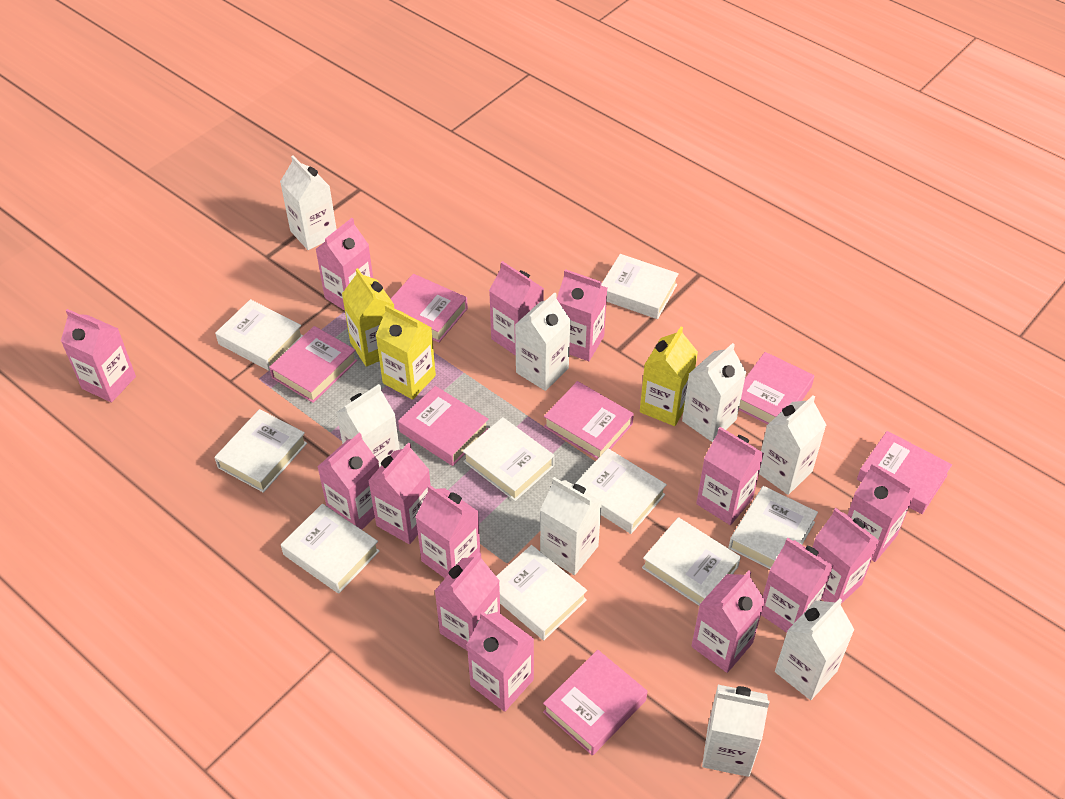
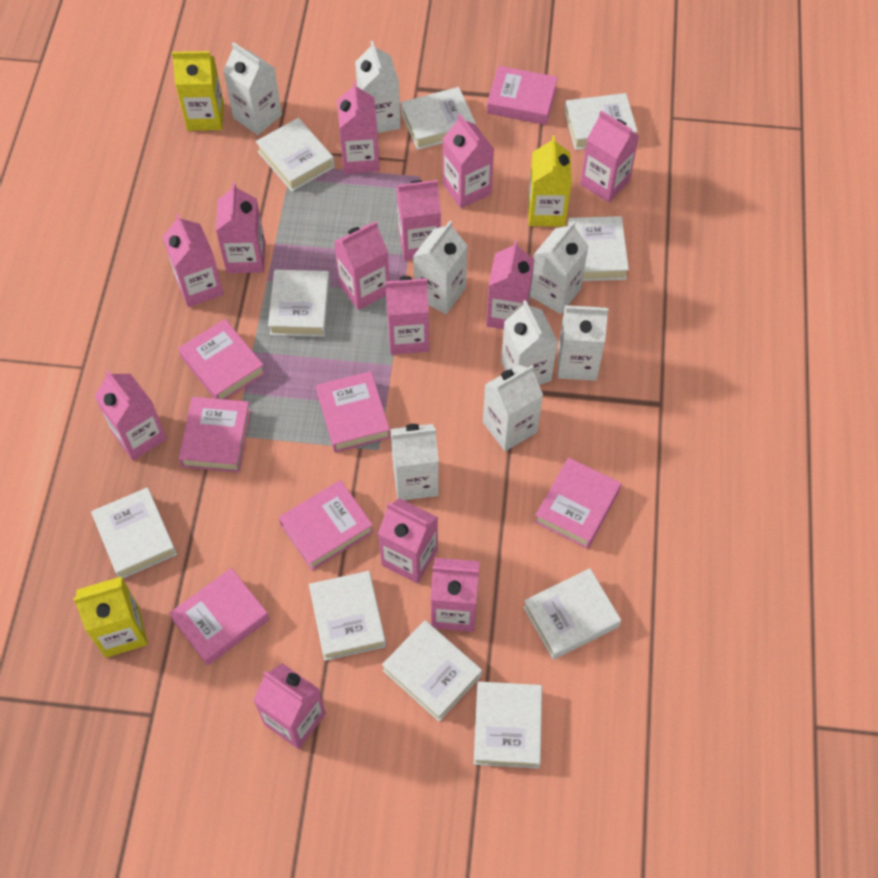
pink carton: [61,309,136,402] [316,218,373,311] [317,433,379,530] [368,442,431,544] [415,485,480,578] [435,552,500,651] [467,612,534,712] [489,261,544,356] [557,269,607,361] [691,571,765,673] [696,427,764,525] [761,538,834,633] [813,508,879,604] [848,463,916,562] = 14 -> [95,370,167,461] [163,214,224,307] [216,183,265,273] [253,663,326,749] [334,221,389,310] [337,81,380,174] [378,498,438,584] [385,276,429,355] [396,180,441,261] [431,558,480,632] [443,114,494,208] [486,240,534,329] [580,110,639,203] = 13
white book: [214,409,307,493] [215,299,303,371] [281,504,380,594] [463,417,555,501] [496,545,587,640] [575,448,667,534] [601,254,679,319] [642,517,741,606] [729,486,818,569] = 9 -> [91,487,177,578] [256,118,335,192] [268,270,330,337] [309,571,386,661] [382,620,482,722] [401,87,476,150] [474,681,542,768] [523,568,621,660] [565,93,638,150] [567,216,629,281] = 10

